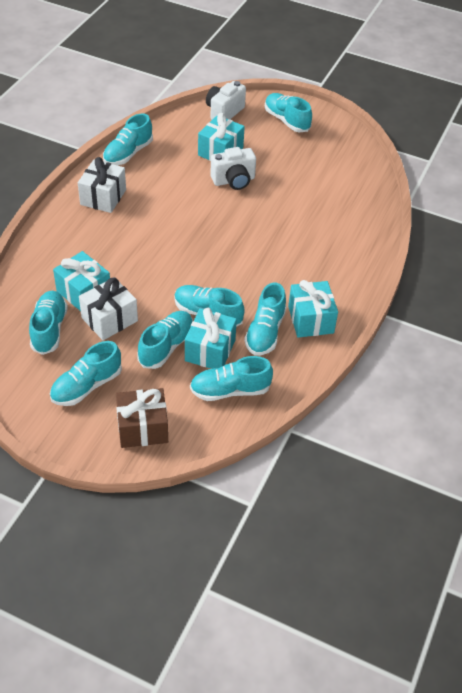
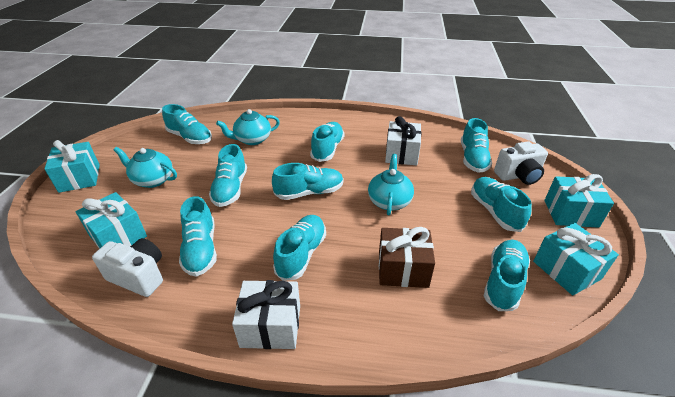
turquoise shoe: [29,291,68,355] [50,341,122,406] [103,114,153,165] [137,311,193,369] [174,285,245,327] [190,356,273,401] [245,282,286,355] [265,93,312,132] = 8 -> [162,104,212,144] [179,196,217,277] [209,144,247,207] [272,163,344,200] [273,215,326,281] [310,122,344,162] [461,118,492,173] [471,177,532,232] [484,240,530,311] = 9
turquoise teapot: none = 0 -> [114,147,177,188] [216,109,280,145] [368,154,414,215] = 3

